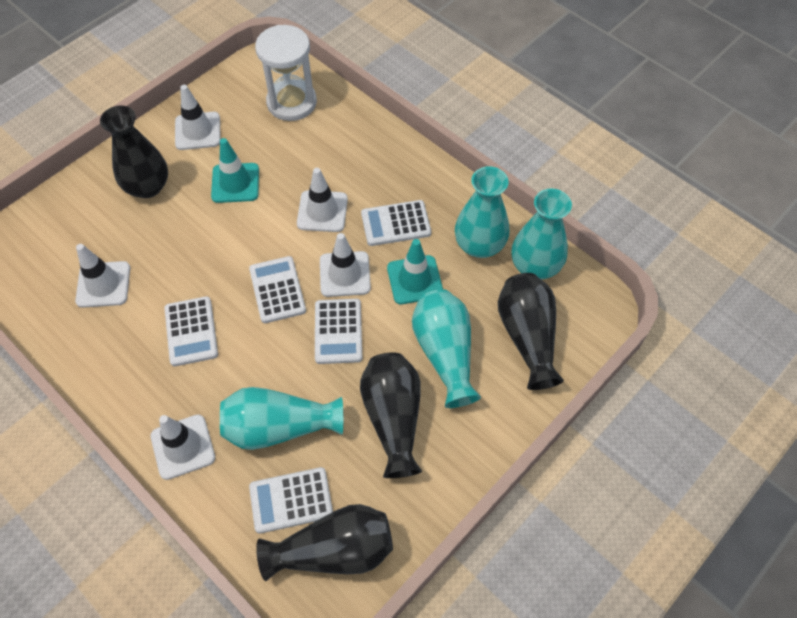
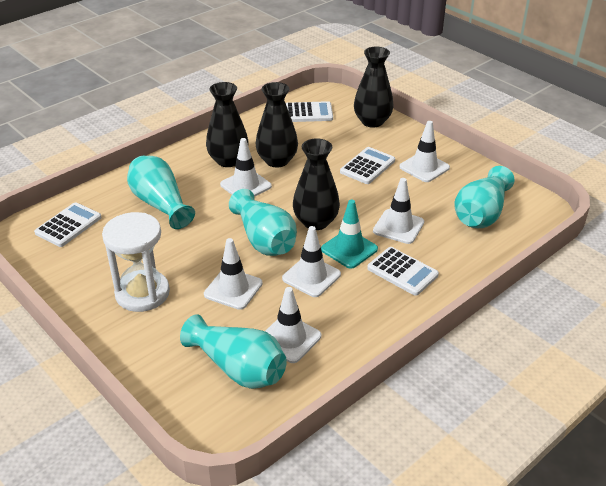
turquoise traffic cone: [211,138,259,203] [387,239,443,304] = 2 -> [321,200,378,269] = 1
white calculator: [164,296,218,366] [249,256,306,323] [249,467,333,534] [315,299,362,364] [361,200,431,246] = 5 -> [34,202,102,247] [286,101,333,122] [340,147,395,184] [367,247,439,296] = 4
white traffic cone: [75,244,130,308] [151,414,215,480] [175,85,221,150] [297,168,348,232] [320,233,371,297] = 5 -> [204,238,262,310] [220,138,272,197] [265,287,321,363] [282,226,341,297] [373,178,424,244] [399,121,450,182] = 6

